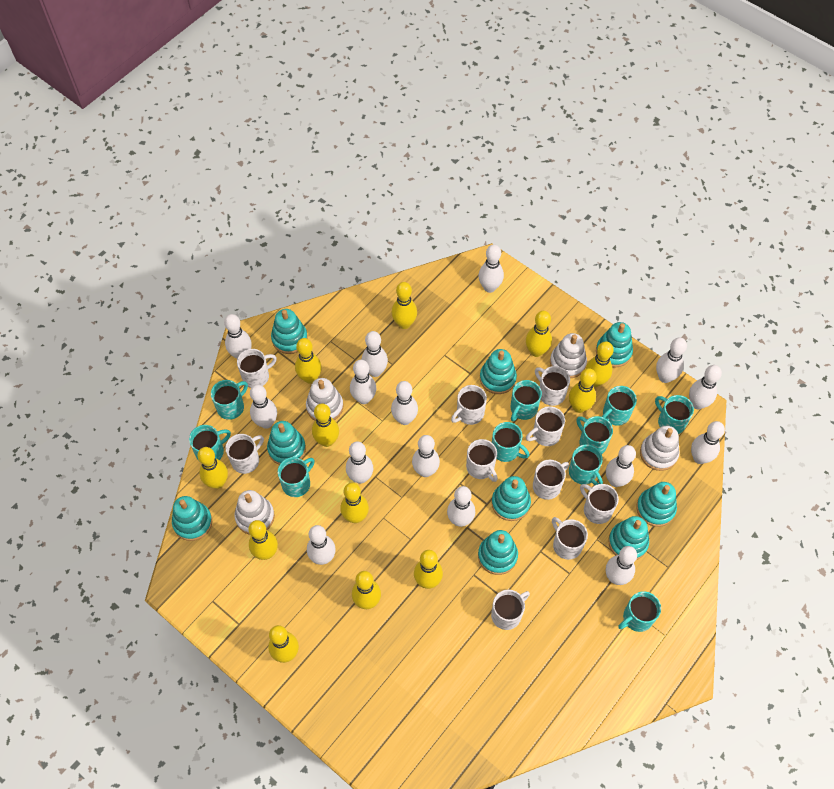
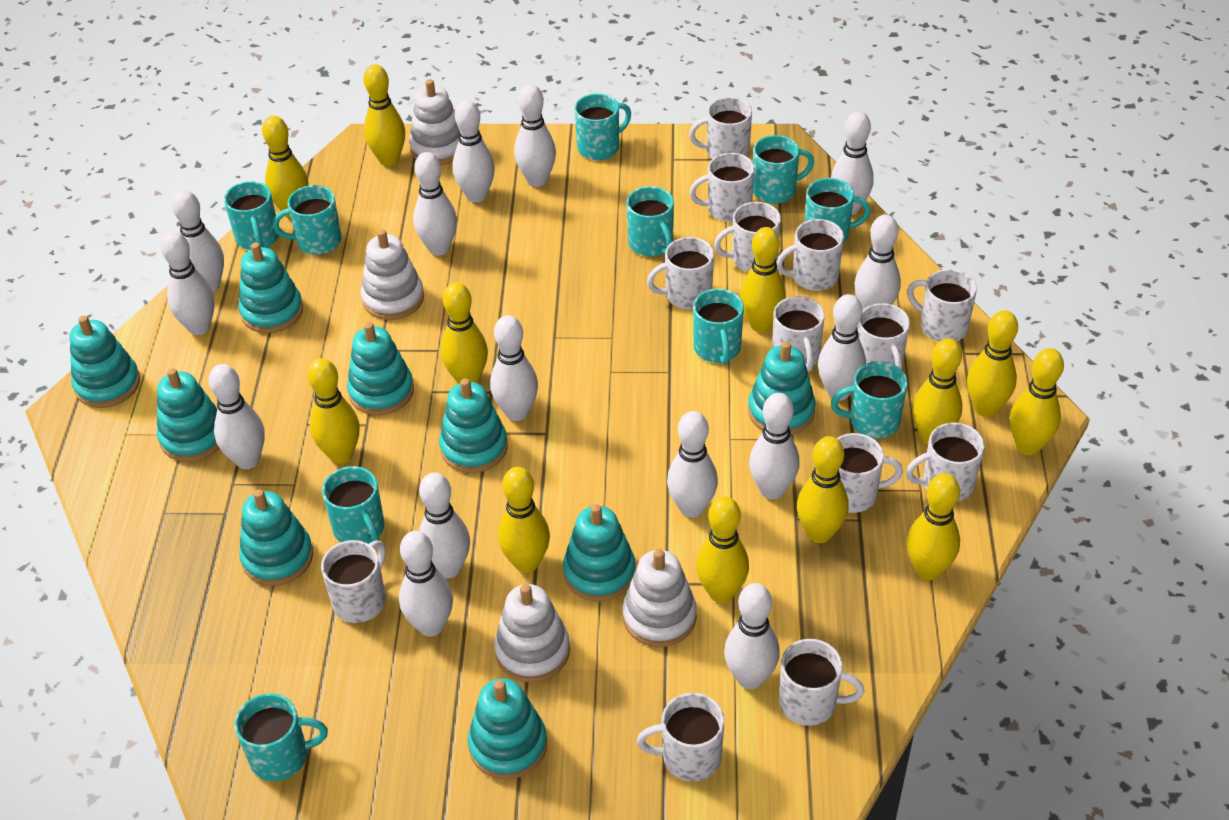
white mug: [225,434,264,474] [237,349,277,388] [451,385,487,425] [466,439,498,482] [491,590,530,630] [526,406,565,446] [533,459,569,500] [535,366,570,406] [552,517,588,560] [580,484,619,524] = 10 -> [321,540,386,623] [637,693,724,781] [647,237,714,309] [689,97,752,159] [689,153,755,222] [714,202,781,272] [772,296,825,372] [777,219,844,291] [779,639,864,726] [836,433,903,513] [857,303,910,370] [906,422,984,501] [907,269,977,342] = 13

